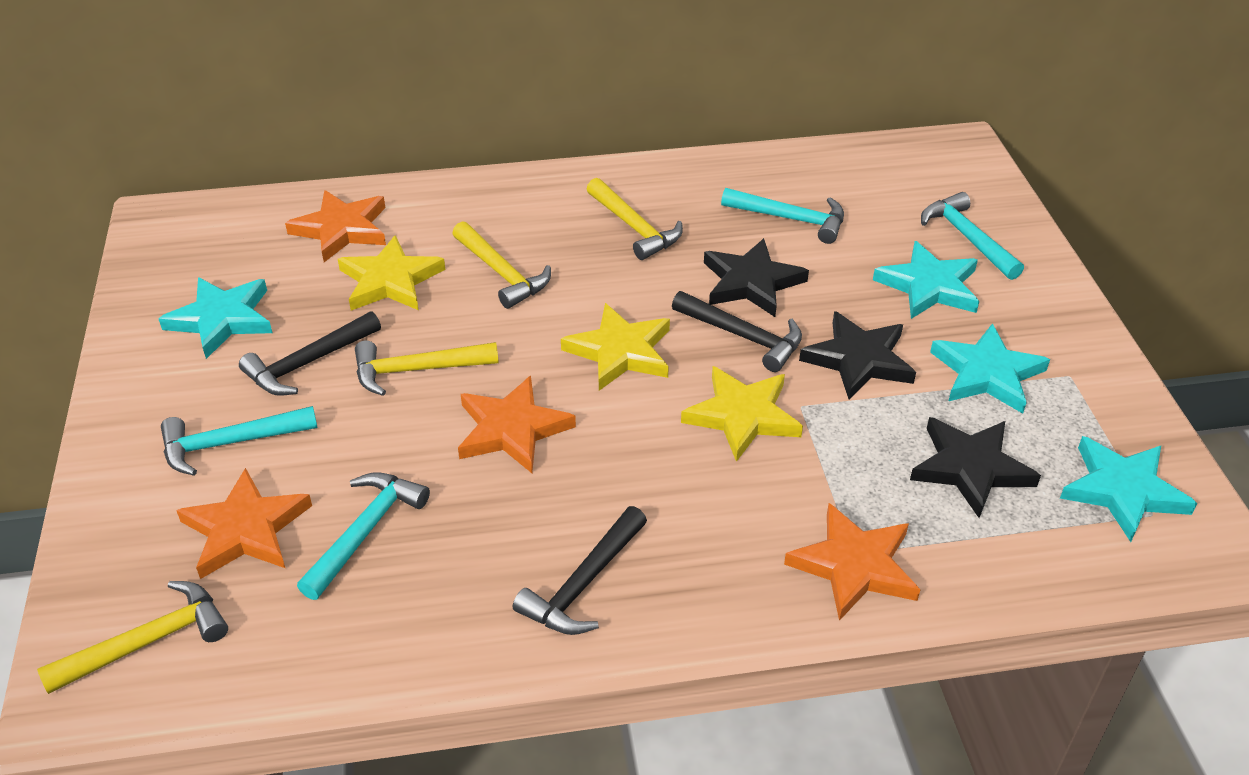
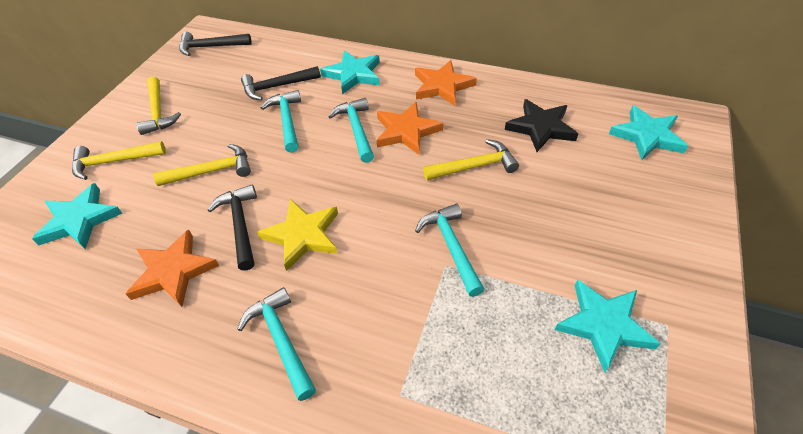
black star: [704,238,809,317] [799,311,916,400] [910,417,1041,518] = 3 -> [505,99,578,152] = 1
orange star: [176,468,312,579] [285,190,386,262] [458,376,576,473] [784,503,920,621] = 4 -> [126,230,219,307] [376,102,443,155] [415,60,477,106] = 3
yellow star: [338,235,445,310] [561,303,670,391] [681,366,803,462] = 3 -> [257,199,338,271] = 1

